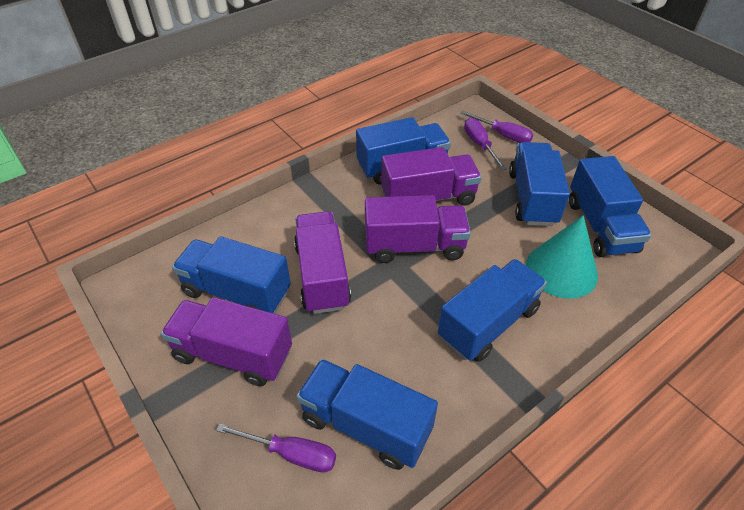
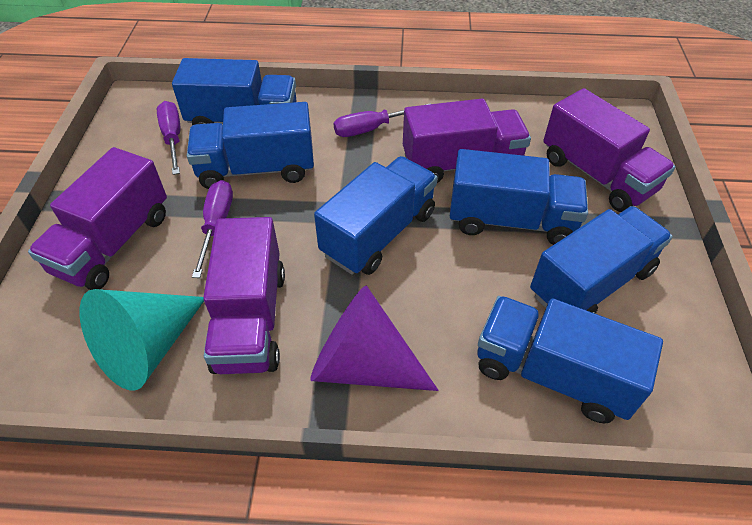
purple cone: none = 0 -> [310,285,439,391] = 1

